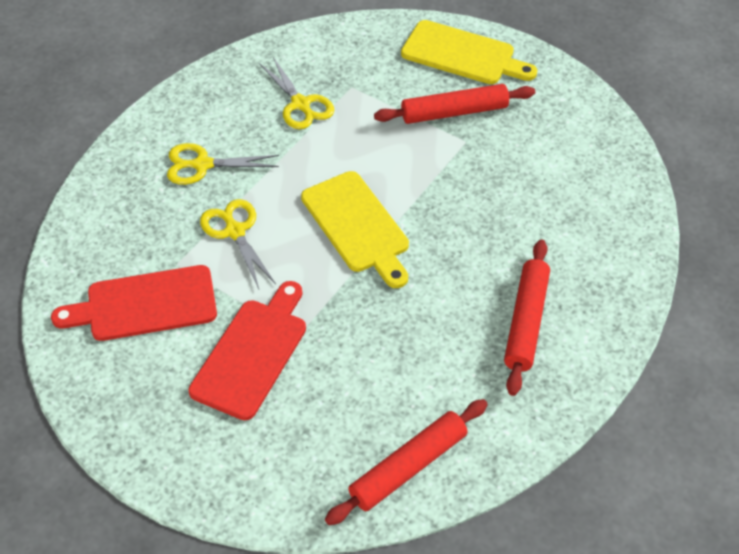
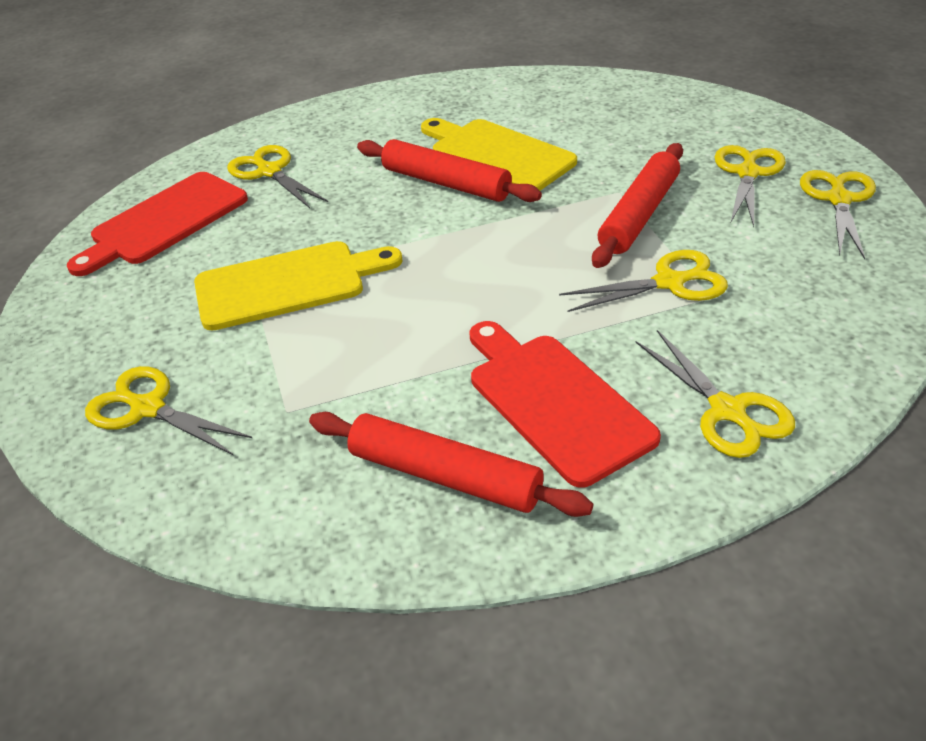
yellow scissors: [167,143,279,185] [200,199,276,289] [259,57,334,129] = 3 -> [85,366,252,456] [227,145,328,208] [559,250,728,312] [636,330,795,458] [715,145,786,227] [800,170,876,259] = 6

